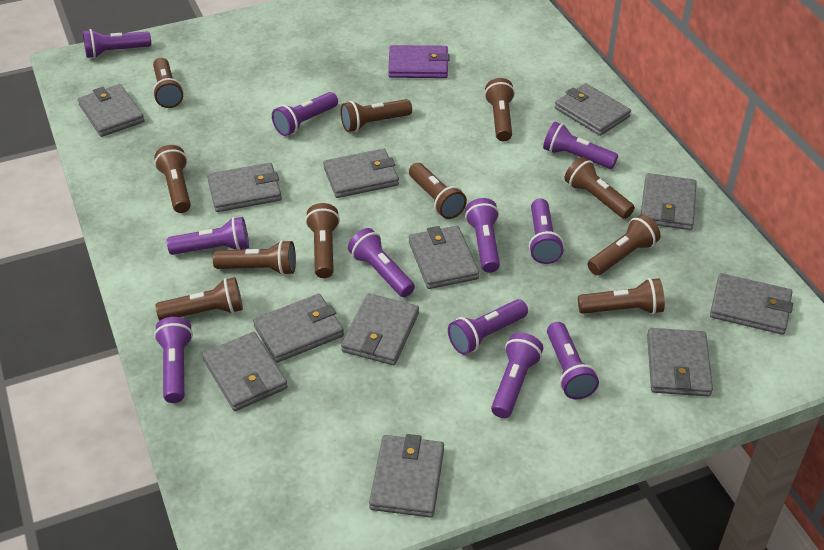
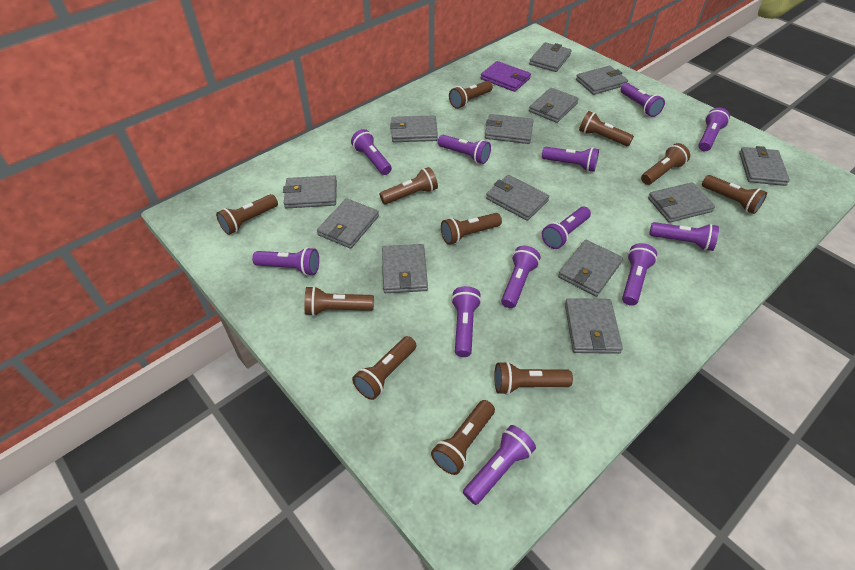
grey wallet: [78,84,145,137] [202,332,288,411] [207,163,282,212] [253,294,344,363] [323,149,399,198] [341,293,419,365] [369,434,444,518] [409,226,479,289] [555,83,631,136] [641,173,697,230] [647,328,713,397] [710,273,793,335] = 12 -> [283,175,337,208] [317,198,379,249] [382,244,428,293] [390,115,438,142] [485,114,534,144] [486,175,549,221] [529,42,572,72] [529,87,579,123] [558,240,623,297] [565,298,623,354] [576,65,628,95] [648,182,715,223] [739,146,790,186] = 13
purple flashlight: [83,29,151,58] [154,317,193,403] [167,217,249,255] [272,92,338,136] [348,228,415,297] [448,299,528,355] [465,198,500,273] [491,333,543,418] [529,198,564,264] [543,122,618,169] [547,322,599,399] = 11 -> [252,247,319,276] [351,129,392,175] [438,135,491,164] [451,286,481,357] [463,425,536,505] [501,246,541,308] [542,147,599,172] [542,207,591,249] [621,83,665,117] [622,243,657,306] [649,222,719,251] [698,108,730,151] = 12

